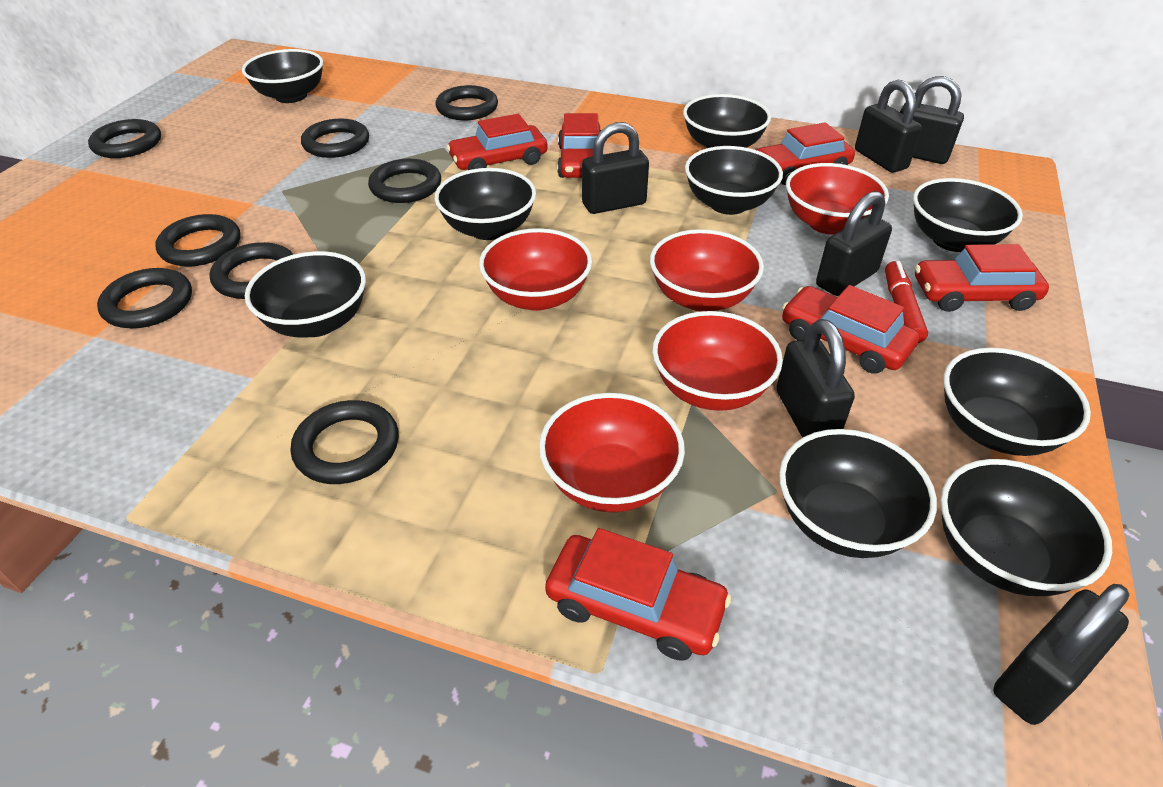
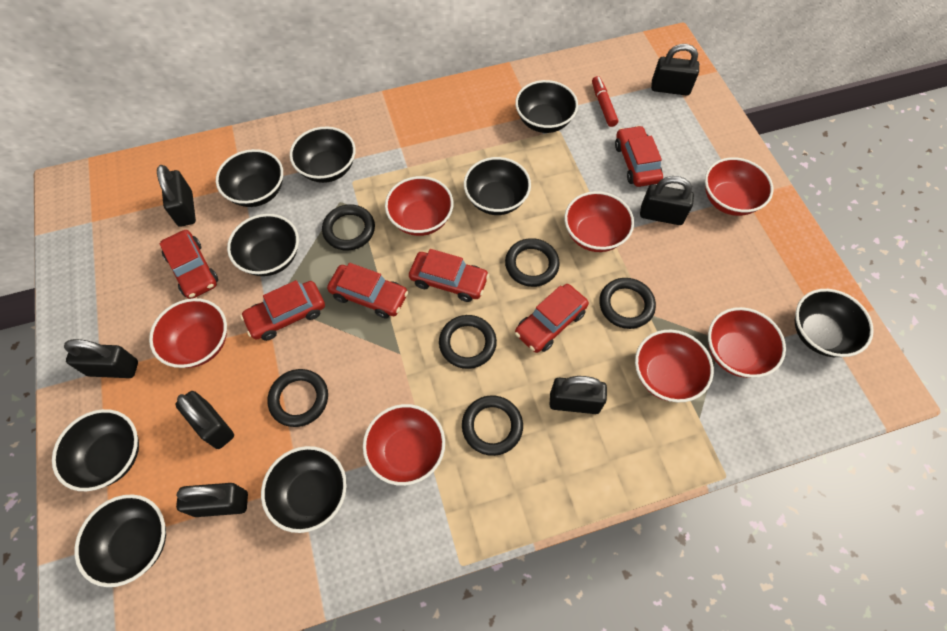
black padlock: [582,122,649,214] [776,319,855,438] [816,191,892,296] [855,80,922,173] [900,76,964,164] [993,584,1129,725] = 6 -> [64,339,138,378] [157,165,196,227] [175,391,234,449] [176,483,248,517] [549,376,607,414] [640,176,694,225] [651,44,699,96] = 7
black ring: [88,119,161,158] [97,268,192,328] [155,214,240,267] [210,242,294,299] [291,400,399,484] [301,119,369,158] [368,159,441,203] [436,85,498,120] = 8 -> [268,369,328,427] [322,205,375,250] [439,315,497,369] [462,395,523,456] [505,238,560,287] [599,278,656,329] = 6
red bowl: [479,228,592,311] [539,393,685,512] [650,229,764,312] [652,311,783,411] [786,163,889,234] = 5 -> [149,298,227,368] [363,404,445,486] [385,176,453,236] [565,191,634,252] [635,330,714,403] [705,157,773,216] [708,307,786,378] = 7

